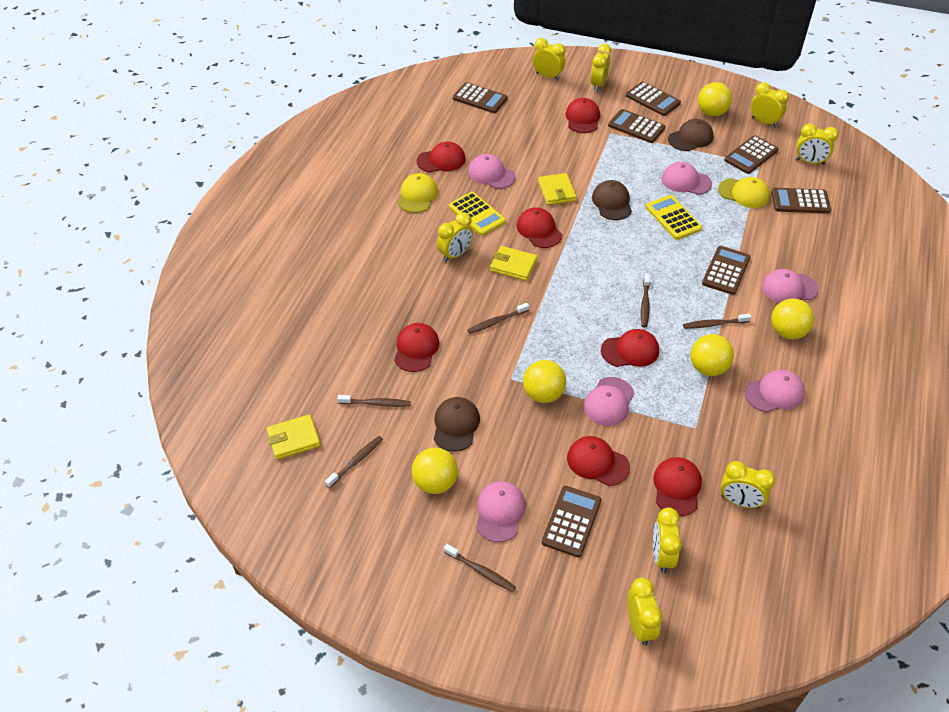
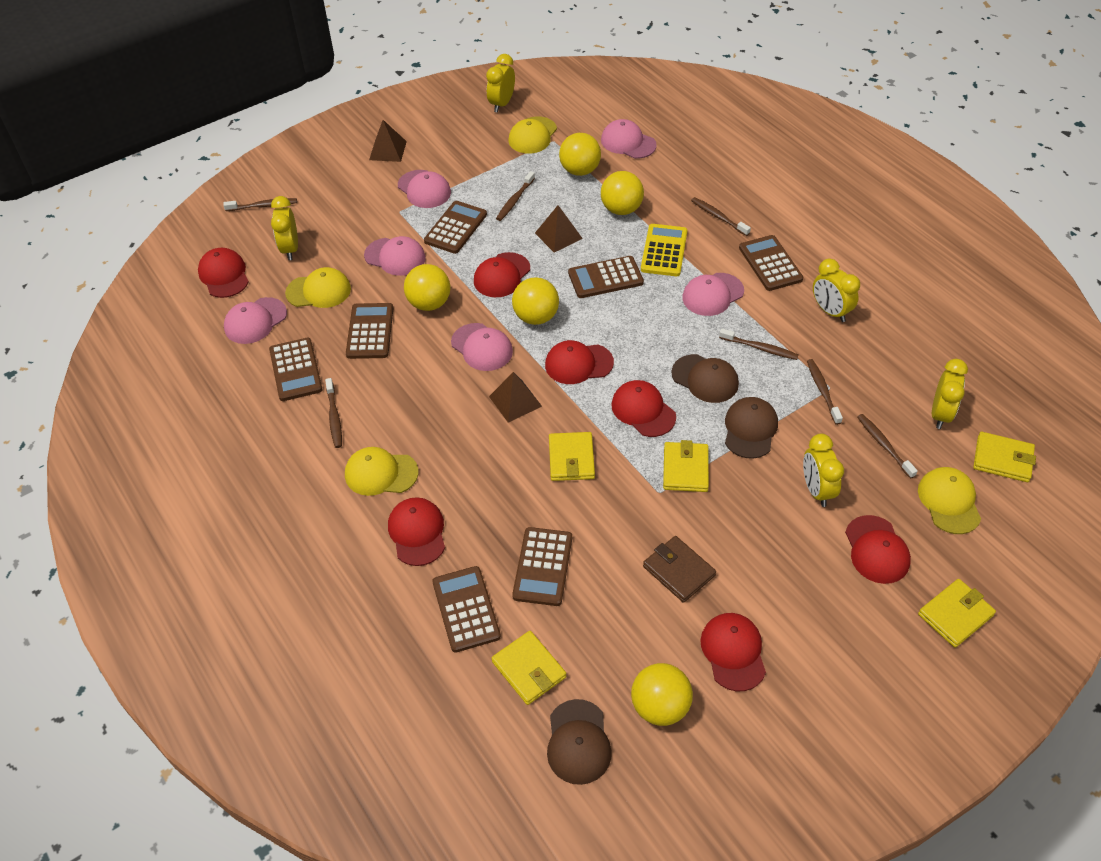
brown pyramid: none = 0 -> [369,120,407,162] [489,372,542,423] [535,205,583,253] = 3
brown toothbrush: [325,436,383,488] [337,395,411,407] [444,544,516,592] [468,303,529,334] [641,274,650,327] [683,314,751,329] = 6 -> [223,198,297,211] [325,378,342,448] [496,171,535,221] [691,197,751,236] [719,328,798,360] [807,359,843,425] [857,414,918,479] = 7
brown wallet: none = 0 -> [643,536,716,603] = 1
yellow calculator: [449,192,506,236] [646,195,702,240] = 2 -> [641,224,687,276] = 1
yellow cap: [398,173,438,213] [718,177,770,208] = 2 -> [285,267,351,308] [345,447,418,496] [508,116,557,154] [918,467,981,534] = 4
yellow clock: [437,212,473,262] [533,38,565,80] [590,44,611,92] [627,577,663,645] [653,507,682,573] [720,461,775,508] [751,82,789,128] [796,124,838,165] = 8 -> [271,196,298,260] [486,54,515,113] [803,434,844,507] [813,259,860,322] [932,359,968,429] = 5
yellow wallet: [266,414,321,459] [490,246,537,281] [538,173,577,205] = 3 -> [492,631,566,705] [549,432,595,481] [663,440,709,492] [918,579,996,648] [973,432,1036,482] = 5

